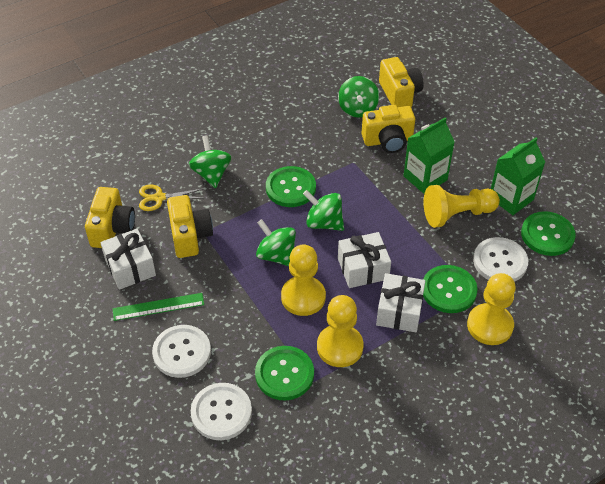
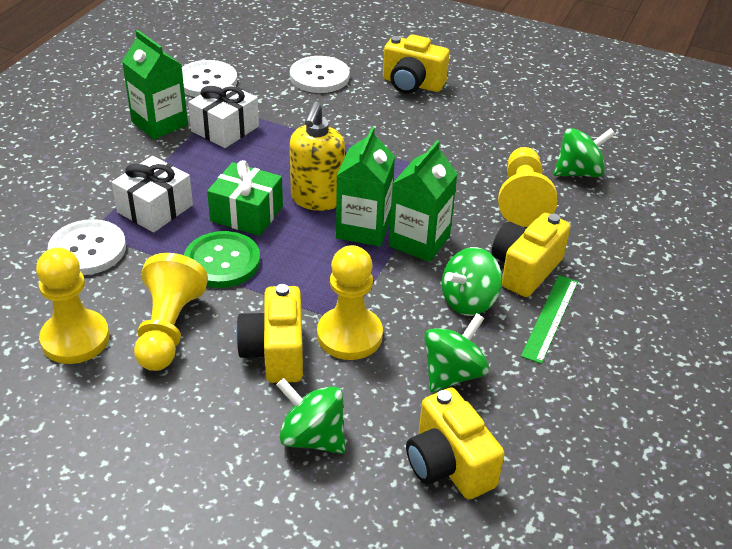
green button: [255,346,314,400] [266,166,316,207] [423,265,478,313] [521,211,576,256] = 4 -> [184,231,260,288] = 1
green carton: [403,117,455,194] [491,137,545,215] = 2 -> [122,30,188,139] [336,127,395,247] [389,140,458,262] = 3
green gift: none = 0 -> [207,160,283,236] = 1
white gift: [100,229,156,290] [338,232,391,288] [376,273,425,332] = 3 -> [112,156,193,233] [188,81,259,148] = 2
yellow scissors: [139,184,203,211] = 1 -> none = 0
yellow soap dispenser: none = 0 -> [290,102,345,211] = 1

